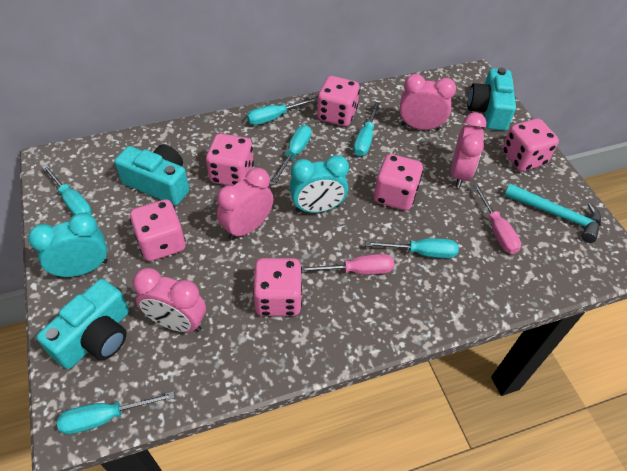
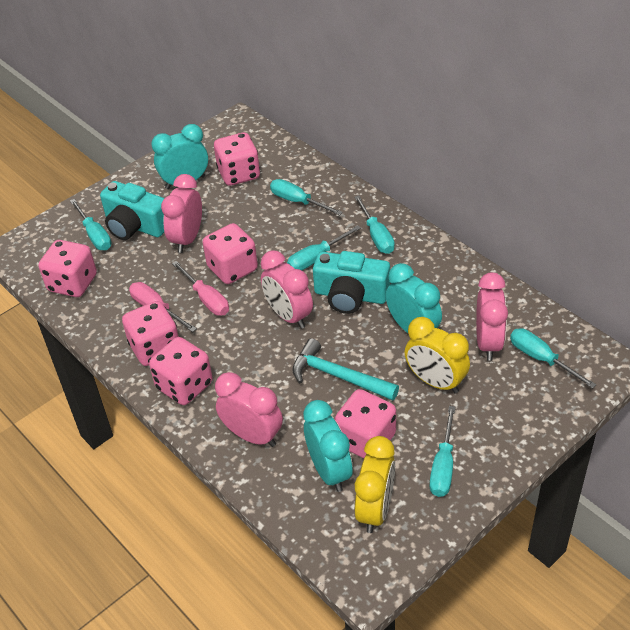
turquoise camera: [36,279,129,369] [115,145,189,205] [467,68,516,131] = 3 -> [100,181,165,240] [313,251,390,314] = 2
turquoise clock: [28,213,108,278] [290,155,349,213] = 2 -> [151,124,208,189] [303,400,353,492] [386,263,442,333] = 3
yellow clock: none = 0 -> [355,436,395,533] [405,317,470,393] = 2

